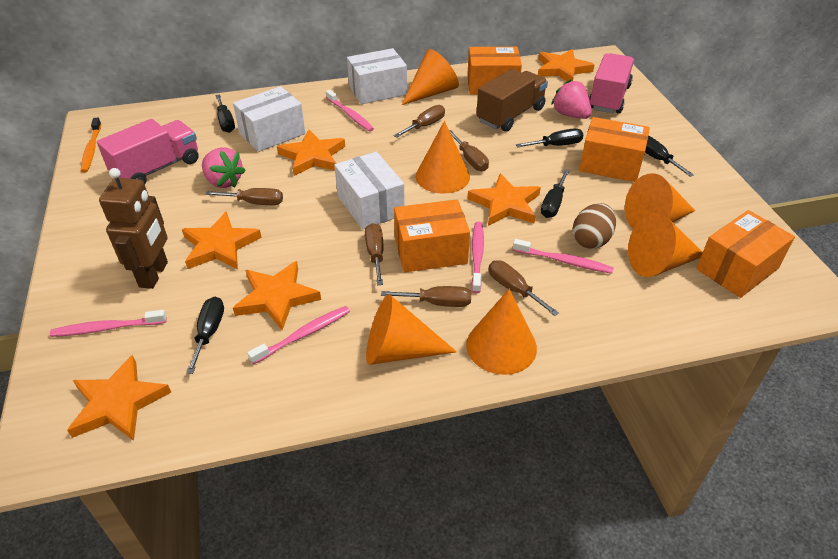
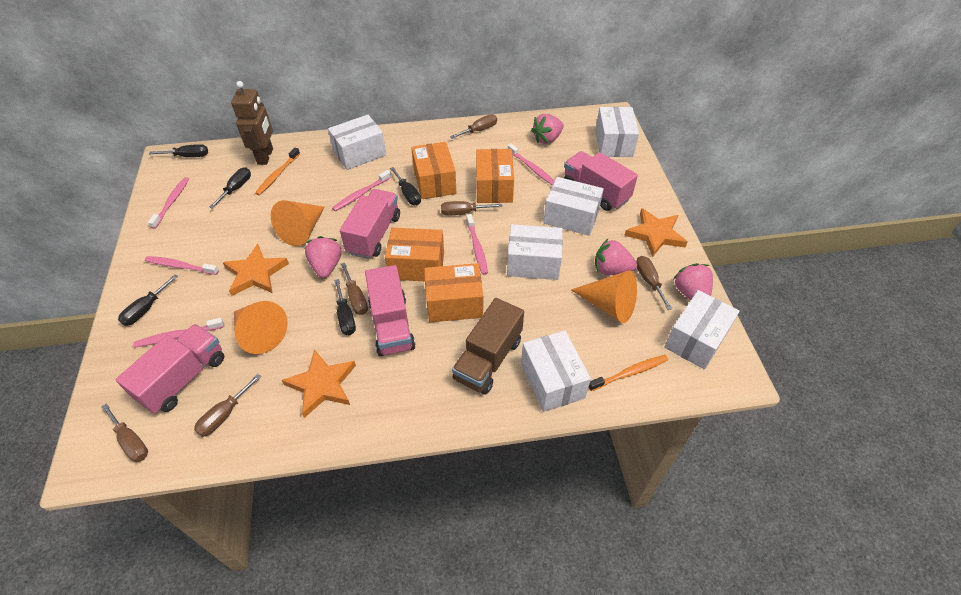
brown egg: [573,203,616,249] = 1 -> none = 0
orange cone: [366,294,457,365] [402,49,459,105] [416,121,470,194] [466,289,537,375] [625,173,695,229] [628,213,703,277] = 6 -> [234,301,288,354] [271,200,325,246] [571,270,637,323] = 3
orange star: [67,355,172,441] [182,211,262,269] [233,261,321,330] [277,130,345,176] [468,173,541,226] [538,49,594,81] = 6 -> [223,244,289,296] [282,349,356,418] [624,208,688,257] = 3
orange toothbrush: [81,118,102,173] = 1 -> [255,148,300,195] [589,355,668,391] = 2
pink strawberry: [202,147,246,188] [551,79,592,119] = 2 -> [305,236,341,278] [531,114,564,144] [595,239,637,275] [673,263,713,300] = 4
pink toothbrush: [50,310,167,337] [247,306,350,364] [326,90,374,132] [472,222,484,293] [513,239,614,274] = 5 -> [133,318,224,348] [145,256,219,275] [148,177,189,229] [332,170,391,211] [466,214,488,275] [508,144,555,185] = 6
pink truck: [97,119,199,184] [589,53,634,114] = 2 -> [116,324,224,414] [340,189,400,259] [365,265,416,356] [564,151,638,211] = 4
white box: [233,86,305,152] [334,152,405,229] [347,48,407,104] = 3 -> [328,114,386,170] [507,224,563,280] [521,330,591,412] [543,177,604,236] [595,107,639,157] [664,290,739,370] = 6

